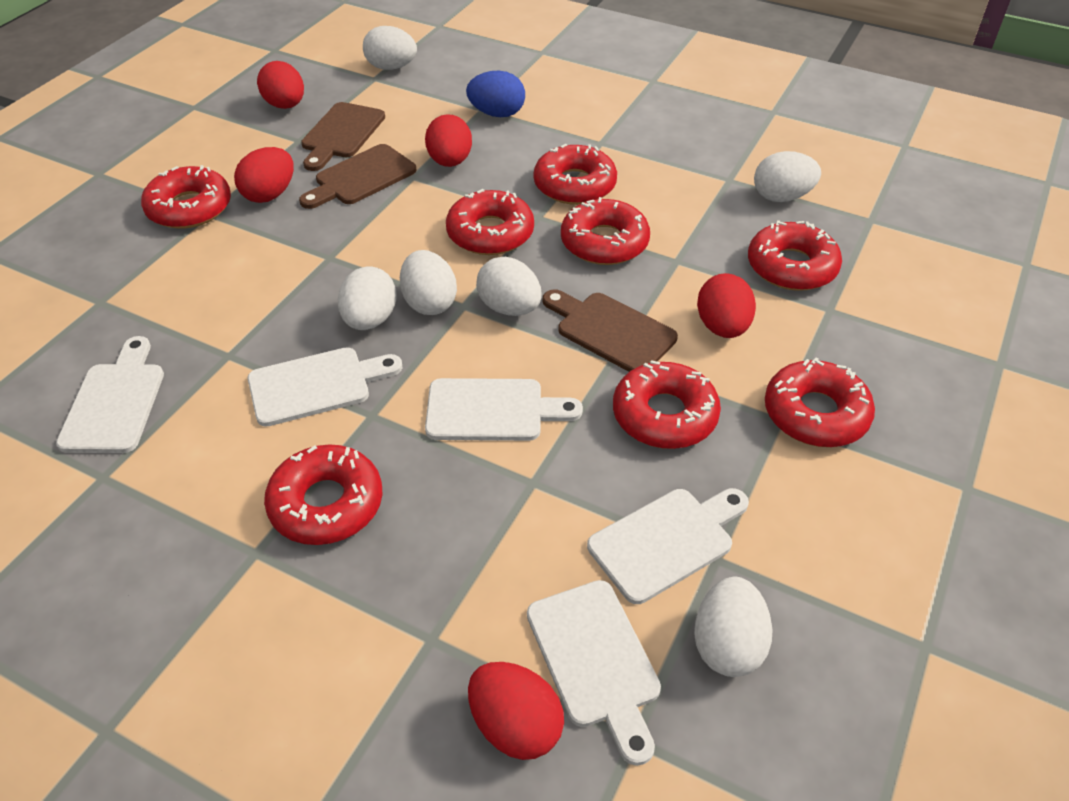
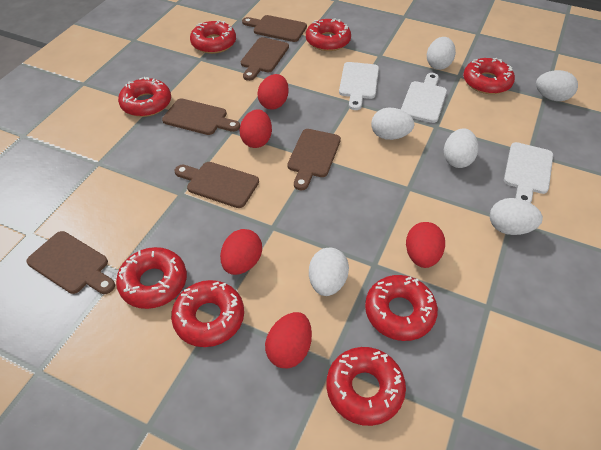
blue egg: [466,71,525,117] = 1 -> none = 0
brown cutting board: [299,144,417,209] [301,102,385,171] [543,289,678,372] = 3 -> [26,231,115,294] [162,98,240,135] [175,162,259,208] [241,37,289,81] [242,15,307,42] [287,129,341,190] = 6
white cutting board: [56,336,164,453] [248,347,402,427] [425,378,583,441] [527,580,661,766] [587,488,749,604] = 5 -> [339,62,379,110] [401,73,447,123] [504,142,553,203] = 3

